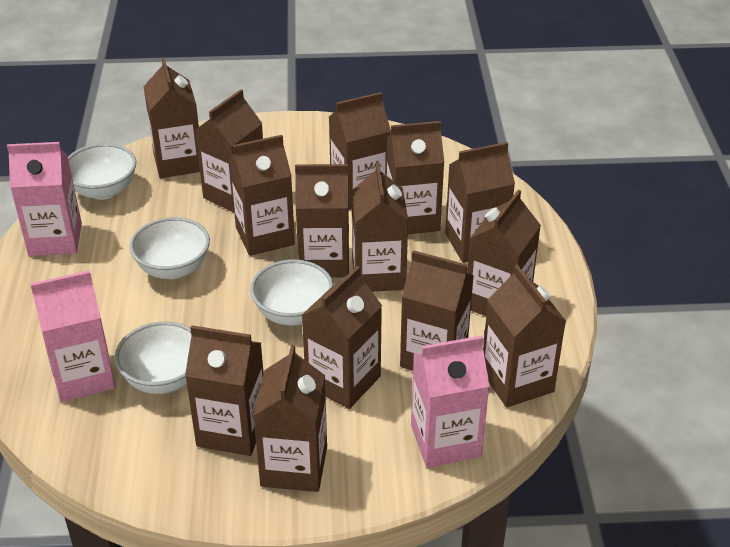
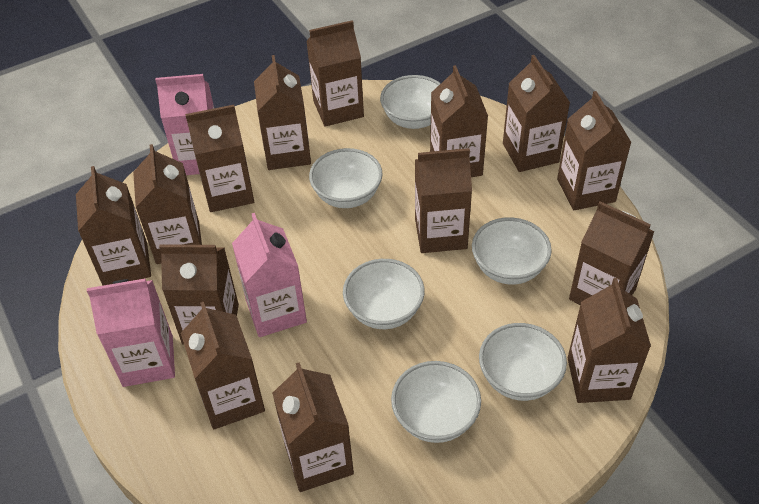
white bowl: [68,143,136,200] [114,321,191,394] [129,217,210,279] [250,259,333,326] = 4 -> [309,148,383,208] [343,259,425,329] [380,75,441,129] [391,361,481,443] [472,217,552,285] [479,323,567,401] = 6

